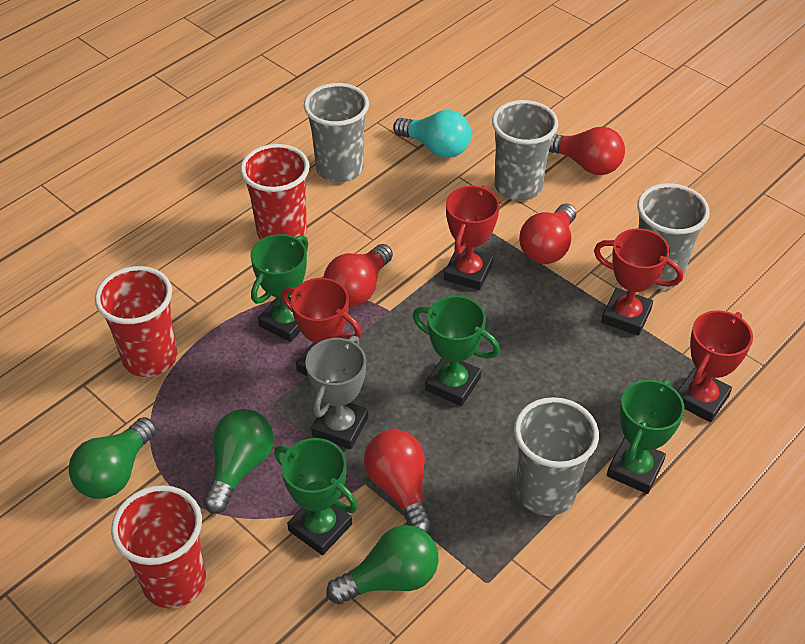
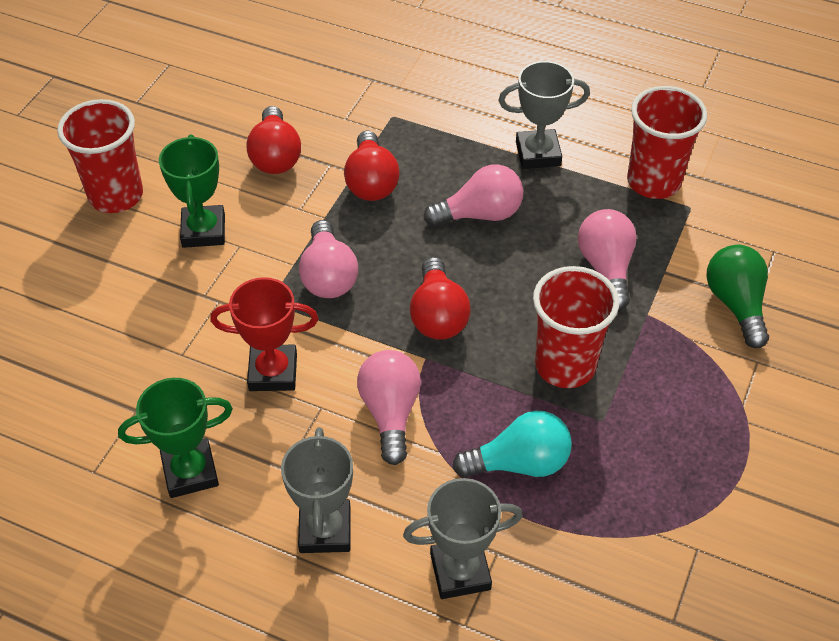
green light bulb: [69,417,156,499] [203,409,274,514] [326,525,439,604] = 3 -> [706,245,769,348] = 1
green trophy: [250,234,309,342] [274,438,358,555] [413,296,500,406] [607,379,685,494] = 4 -> [118,378,233,498] [159,134,225,248] = 2
grey cup: [304,83,369,183] [492,100,558,201] [514,397,599,516] [637,183,710,289] = 4 -> none = 0
grey trophy: [305,336,368,449] = 1 -> [281,427,353,553] [403,478,523,599] [499,61,590,169] = 3
pink light bulb: none = 0 -> [299,220,358,298] [357,350,421,465] [424,164,523,227] [578,209,637,310] = 4
red light bulb: [324,244,393,307] [364,430,433,533] [519,203,576,264] [549,127,625,175] = 4 -> [247,106,301,174] [344,130,400,201] [410,257,471,340] = 3
red trophy: [282,278,362,376] [444,185,500,290] [594,228,683,336] [677,310,753,422] = 4 -> [210,277,318,391] = 1

